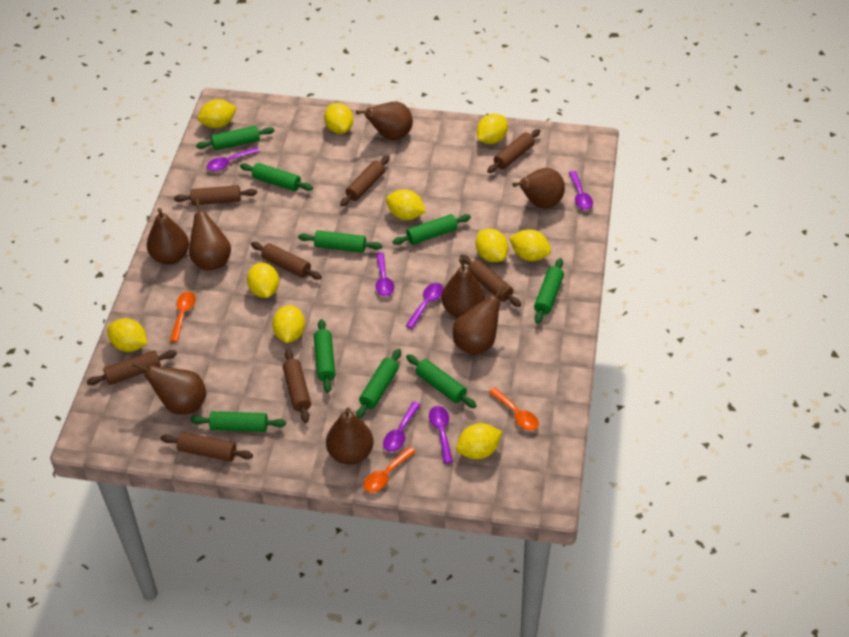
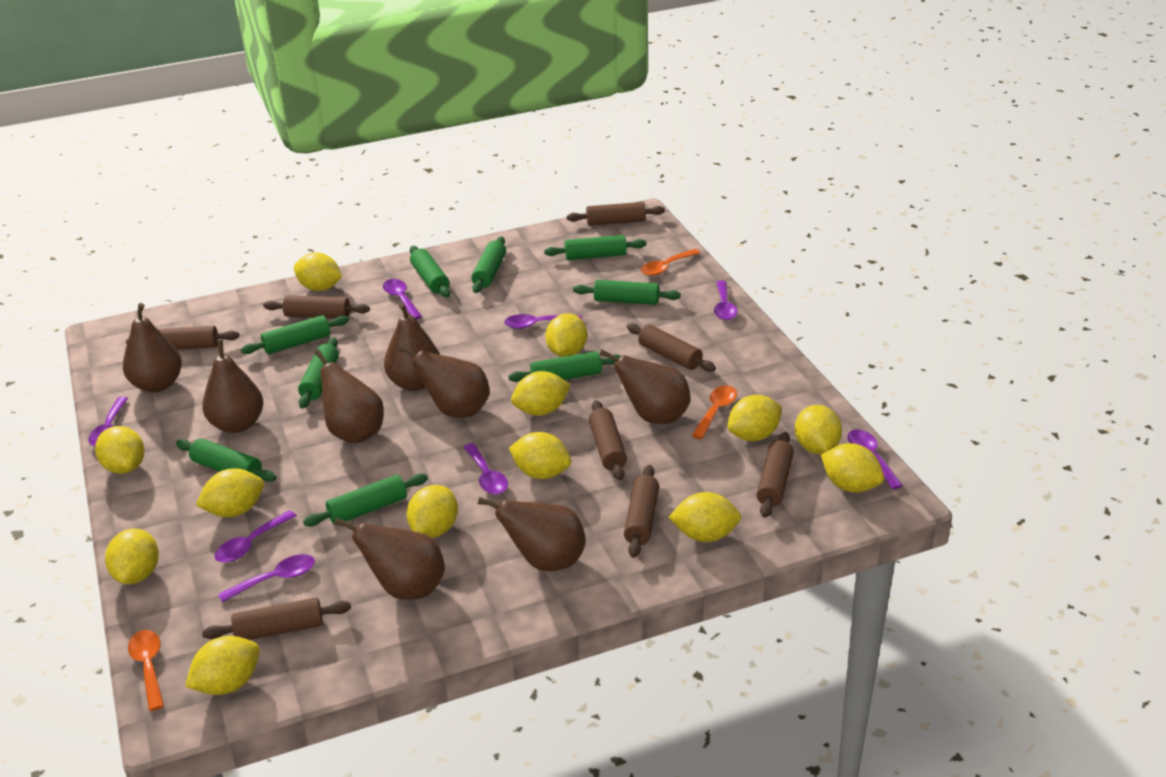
purple spoon: [207,147,260,171] [376,252,394,296] [383,401,421,452] [406,283,444,329] [429,406,453,464] [569,171,593,210] = 6 -> [88,397,128,446] [215,510,297,563] [218,554,315,602] [383,279,422,319] [463,443,508,495] [504,314,582,329] [714,280,738,320] [847,429,903,489] = 8
yellow lemon: [107,318,147,352] [198,99,237,128] [247,263,279,298] [272,305,305,343] [324,103,353,134] [386,189,426,220] [456,423,502,459] [475,229,508,262] [477,114,508,144] [509,229,551,261] = 10 -> [95,426,144,474] [105,528,159,584] [185,636,260,695] [196,468,264,517] [294,252,342,291] [407,485,458,538] [509,432,571,479] [511,371,571,416] [546,313,587,357] [669,492,741,542] [728,395,782,441] [795,405,842,454] [821,443,884,493] = 13

